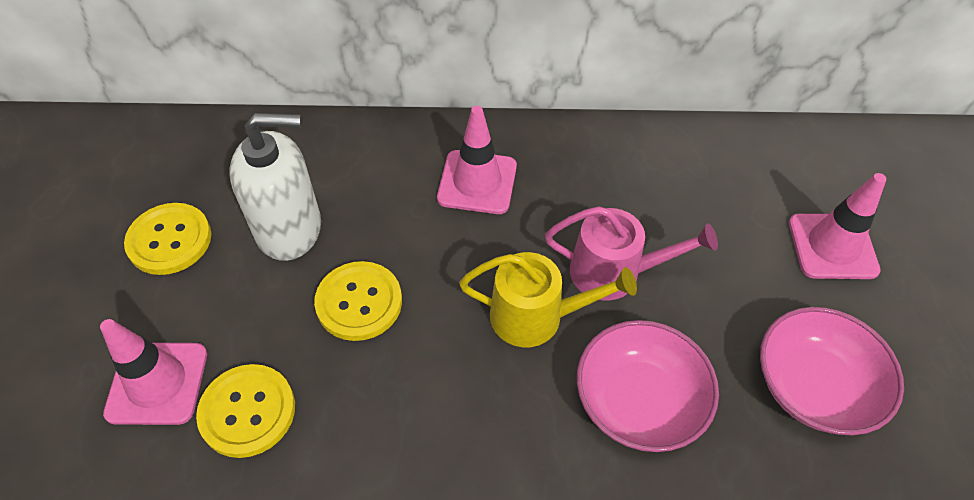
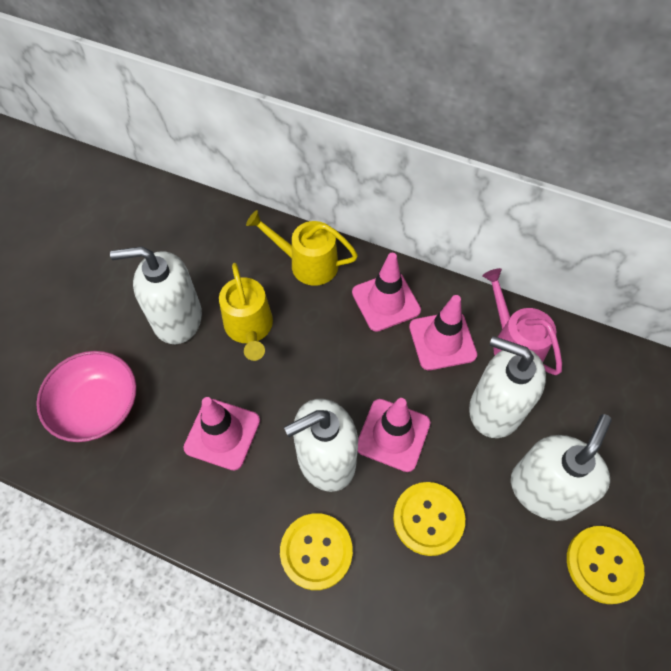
pink bowl: [577,320,719,452] [760,307,904,435] = 2 -> [36,351,137,442] = 1
pink traffic cone: [100,319,207,425] [437,106,517,214] [789,173,886,279] = 3 -> [183,397,260,471] [352,253,421,332] [358,398,430,472] [409,295,477,370] = 4
white soap dispenser: [229,113,321,261] = 1 -> [110,246,202,344] [284,399,358,492] [469,336,546,438] [511,414,612,521] = 4
yellow watering can: [459,252,637,347] = 1 -> [219,263,273,361] [246,210,358,286] = 2

